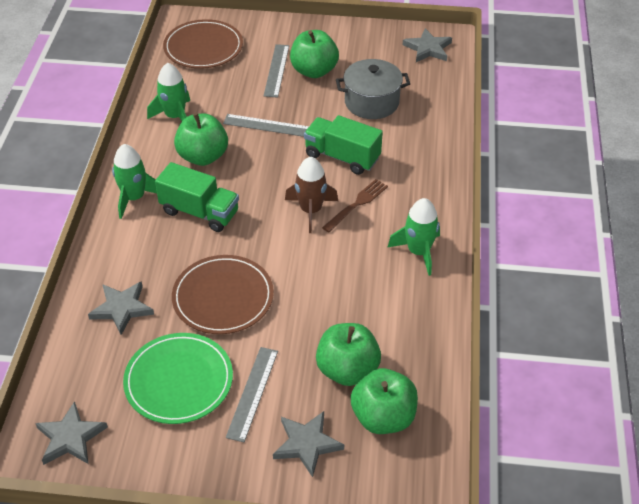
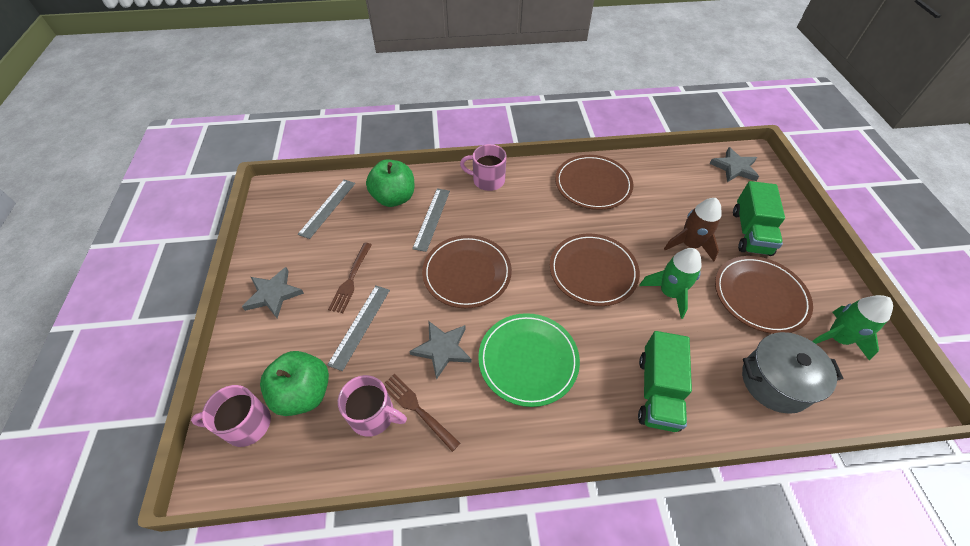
brown fork: [322,179,388,232] = 1 -> [328,243,372,313] [385,374,460,452] = 2
brown plate: [163,19,243,69] [172,255,274,334] = 2 -> [422,235,512,308] [550,234,640,306] [555,155,633,210] [715,256,813,334] = 4
green apple: [174,113,228,166] [290,30,339,78] [316,323,381,386] [350,368,418,434] = 4 -> [260,351,329,416] [366,160,415,207] = 2
green rocket: [112,144,157,219] [147,63,190,121] [387,198,440,276] = 3 -> [639,248,702,319] [812,295,893,360] = 2
grey star: [35,401,108,465] [88,281,154,335] [273,411,344,477] [403,28,452,62] = 4 -> [242,267,304,318] [409,321,472,380] [709,147,759,182] = 3
pink mug: none = 0 -> [191,385,271,447] [338,375,407,437] [460,144,506,191] = 3

